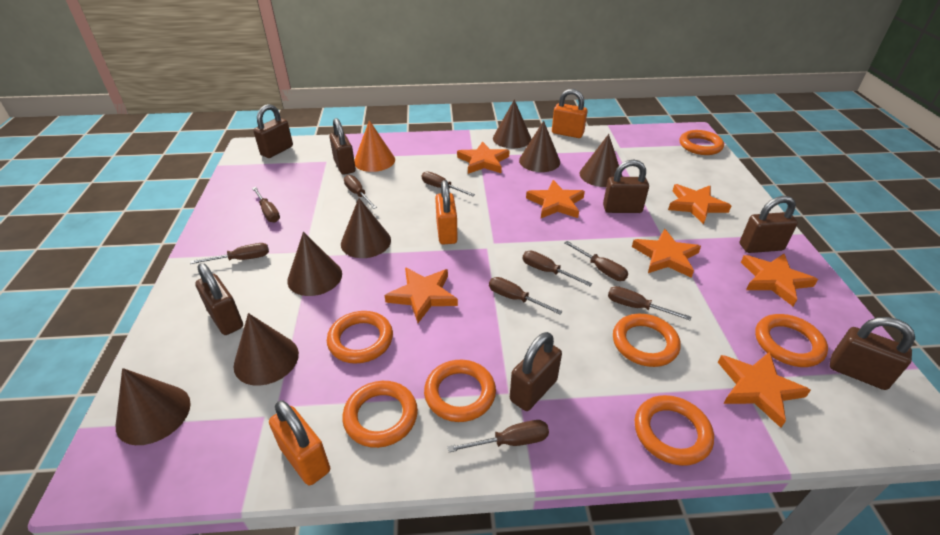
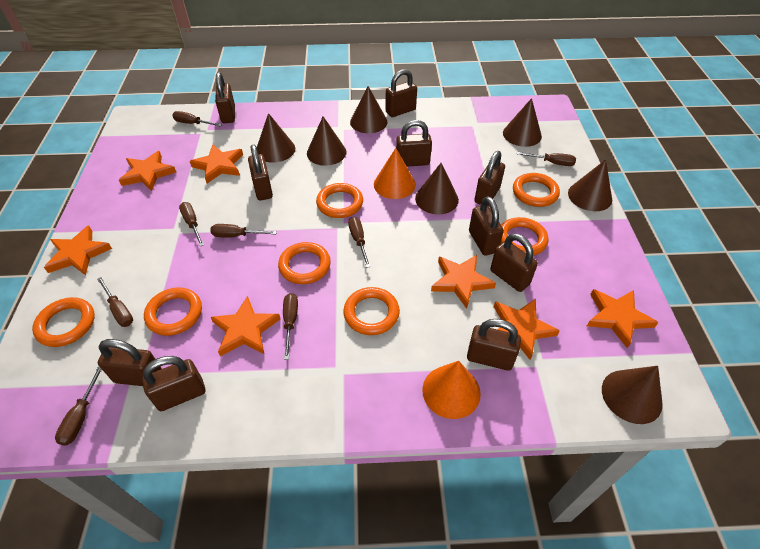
brown padlock: [195,263,243,335] [253,104,293,158] [330,118,356,175] [510,332,562,411] [603,159,649,213] [740,196,798,253] [830,317,915,390] = 7 -> [98,339,162,386] [142,356,205,411] [215,72,235,123] [248,144,273,200] [385,69,417,117] [396,120,432,167] [467,319,521,371] [469,196,504,256] [474,151,505,206] [490,233,538,292] = 10
brown screwdriver: [190,243,269,264] [252,187,280,222] [344,175,377,209] [422,171,475,197] [448,420,549,452] [489,277,562,315] [523,251,592,286] [564,241,628,281] [608,286,691,320] = 9 -> [55,366,102,446] [97,277,133,327] [172,111,222,127] [179,202,204,246] [210,224,277,237] [283,293,298,360] [348,217,371,268] [517,152,576,166] = 8
orange cone: [354,120,395,172] = 1 -> [374,148,416,199] [422,361,481,419] = 2
orange padlock: [269,400,330,486] [435,180,458,244] [552,89,587,138] = 3 -> none = 0

